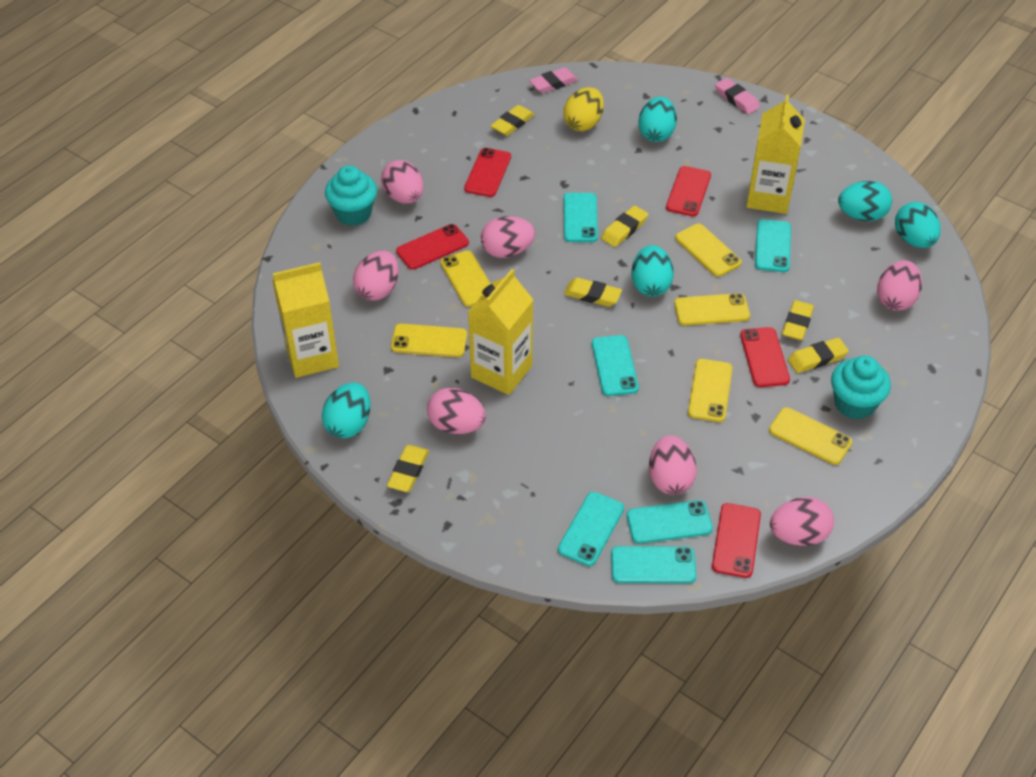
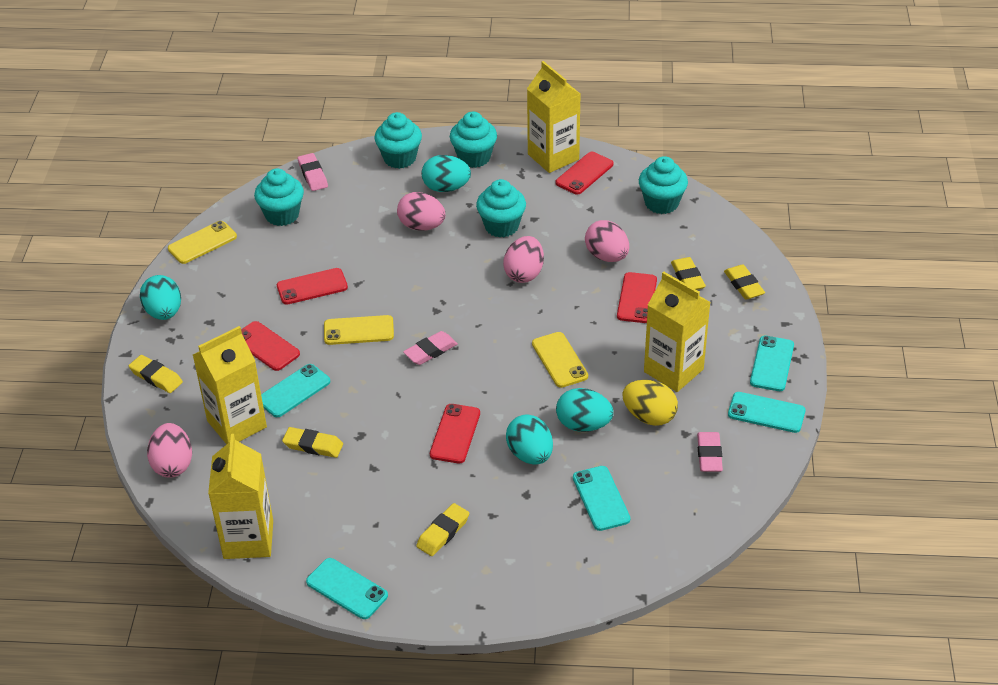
pink egg: [353,251,399,301] [381,160,424,204] [427,388,486,434] [481,216,535,258] [649,436,697,495] [770,497,834,546] [877,260,922,311] = 7 -> [147,423,192,478] [397,192,446,231] [503,236,544,283] [585,220,629,262] = 4
pink eraser: [529,67,578,93] [715,78,760,114] = 2 -> [298,153,328,191] [403,331,458,365] [697,432,723,472] = 3
turquoise cupcake: [325,165,377,226] [831,355,891,419] = 2 -> [254,168,304,226] [374,112,422,169] [450,112,497,168] [476,179,526,237] [639,156,688,214] = 5
turquoise egg: [322,382,371,439] [632,245,674,297] [639,97,677,142] [838,181,892,221] [895,202,941,248] = 5 -> [140,275,181,320] [422,155,471,192] [506,415,553,465] [556,388,614,432] = 4
turquoise phone: [558,492,624,566] [564,193,598,242] [592,335,639,396] [611,546,696,583] [627,500,713,544] [755,219,791,272] = 6 -> [261,364,330,417] [306,558,388,619] [573,466,630,531] [728,392,806,433] [750,336,794,391] = 5
yellow carton: [272,262,339,378] [468,269,533,395] [746,94,805,214] = 3 -> [193,326,267,444] [208,434,273,559] [527,61,580,173] [644,272,711,392] = 4
yellow eraser: [387,445,429,492] [490,105,535,136] [564,278,622,307] [601,206,648,247] [782,300,814,340] [788,338,849,373] = 6 -> [129,355,183,393] [282,427,343,458] [416,503,469,556] [671,257,706,290] [724,265,765,300] = 5
yellow phone: [391,324,467,357] [440,251,491,307] [674,293,750,326] [675,224,742,277] [688,359,732,422] [769,407,852,465] = 6 -> [168,221,237,264] [324,315,394,345] [532,332,588,388] = 3

